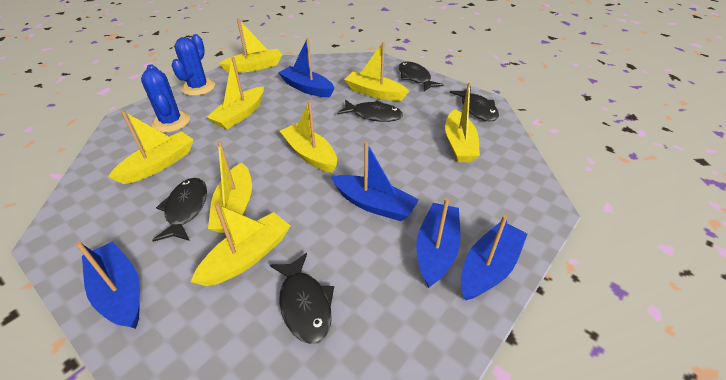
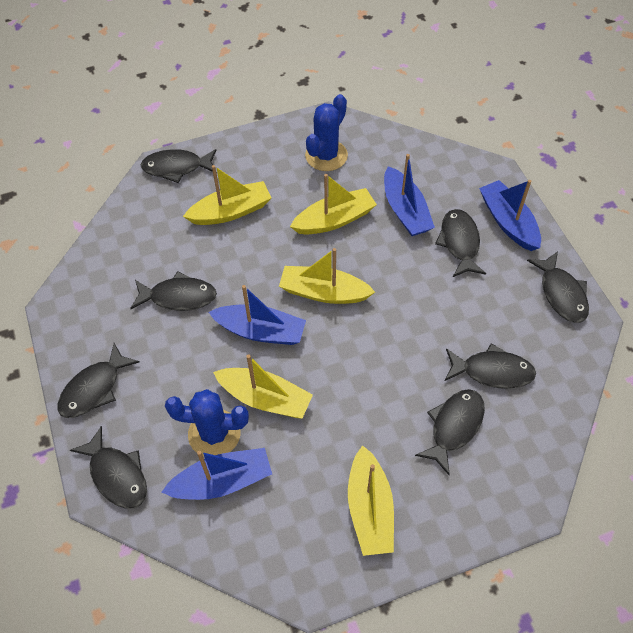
black fish: [152,178,207,242] [270,253,334,344] [337,100,403,122] [399,62,444,91] [450,87,499,121] = 5 -> [57,343,139,418] [70,426,147,509] [130,271,217,311] [141,149,217,183] [415,389,485,475] [435,209,486,277] [445,343,536,389] [527,252,589,323] = 8
blue boat: [76,241,140,329] [278,38,334,97] [331,142,419,221] [416,198,461,288] [461,215,527,301] = 5 -> [162,448,272,500] [209,285,306,345] [384,154,435,236] [479,180,541,251] = 4
yellow boat: [108,111,194,184] [191,203,290,286] [207,57,264,129] [208,141,252,233] [219,18,282,73] [280,101,337,173] [344,42,409,101] [445,83,480,162] = 8 -> [183,165,271,225] [213,355,313,419] [279,248,375,304] [290,174,377,234] [348,445,394,556] = 5

